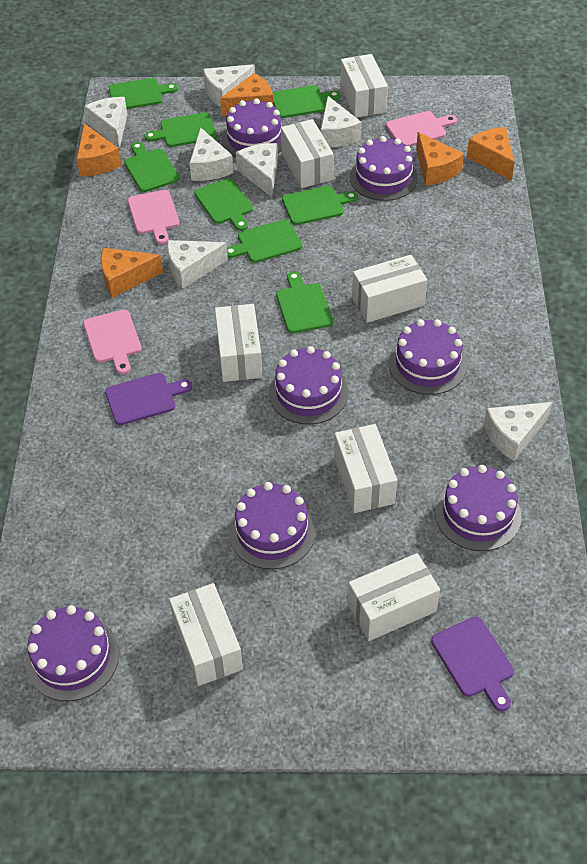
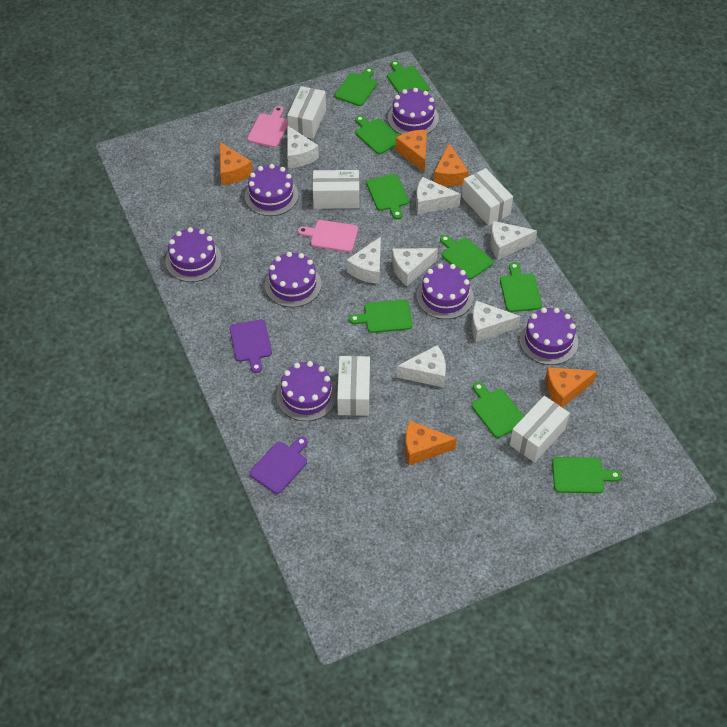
green cutting board: [109,78,178,109] [124,142,180,192] [144,112,217,147] [194,178,253,231] [227,219,303,263] [272,85,341,118] [276,271,333,333] [282,186,358,225] = 8 -> [335,67,377,106] [349,300,413,333] [355,115,399,154] [366,174,409,219] [387,60,430,94] [440,235,493,279] [471,382,524,438] [500,262,542,312] [552,457,621,493] = 9
pink cutting board: [83,309,141,374] [128,190,179,244] [386,111,457,147] = 3 -> [247,106,288,148] [298,220,358,252] = 2
white box: [169,583,243,686] [215,304,262,382] [281,119,334,188] [334,424,397,513] [340,54,388,118] [348,553,440,641] [352,255,427,323] = 7 -> [287,86,326,139] [313,170,359,209] [337,356,370,416] [462,168,513,226] [510,396,570,463] = 5

